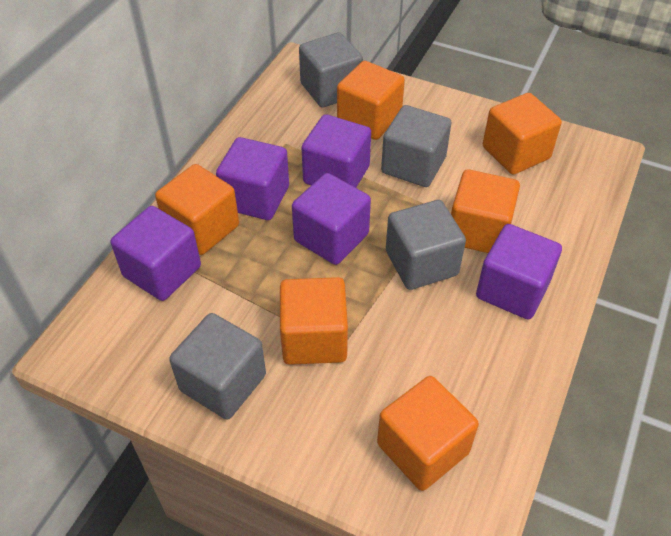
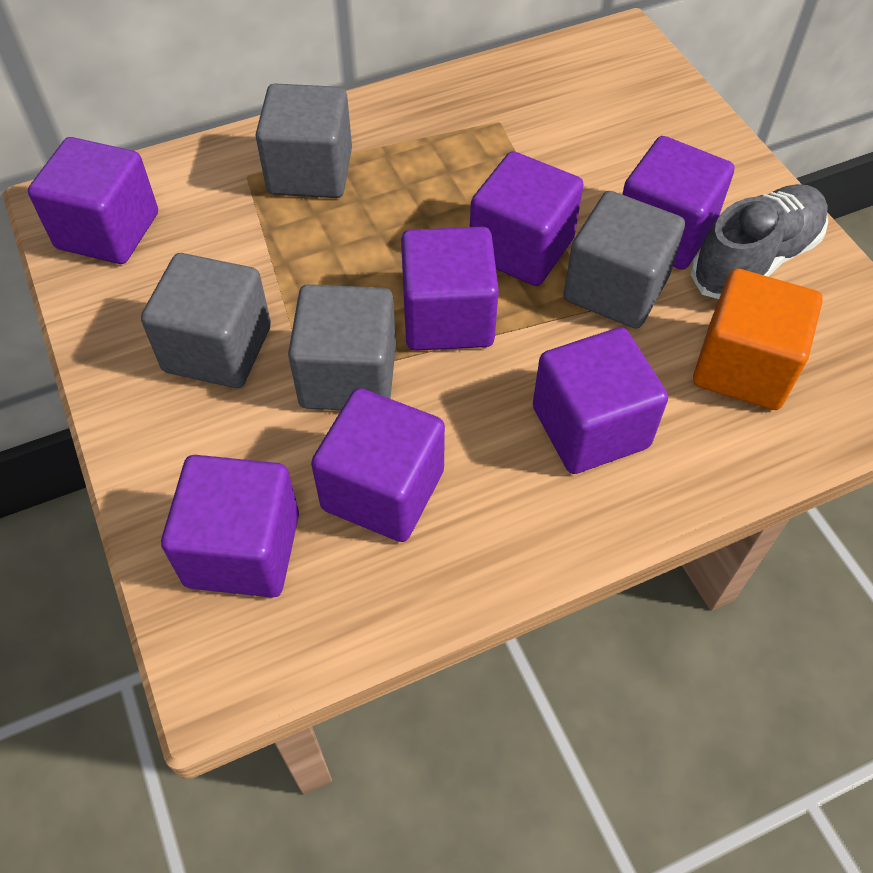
grey shoe: none = 0 -> [691,184,828,299] = 1
orange cube: [155,164,239,255] [280,277,348,365] [337,61,405,140] [377,376,479,491] [451,169,520,253] [483,93,562,175] = 6 -> [693,269,823,410] = 1
purple cube: [110,206,201,301] [216,137,289,220] [292,173,371,265] [301,114,371,188] [476,224,562,320] = 5 -> [28,137,158,264] [161,455,299,598] [311,388,445,542] [401,227,499,351] [470,151,584,286] [533,327,668,474] [622,136,735,269] = 7

